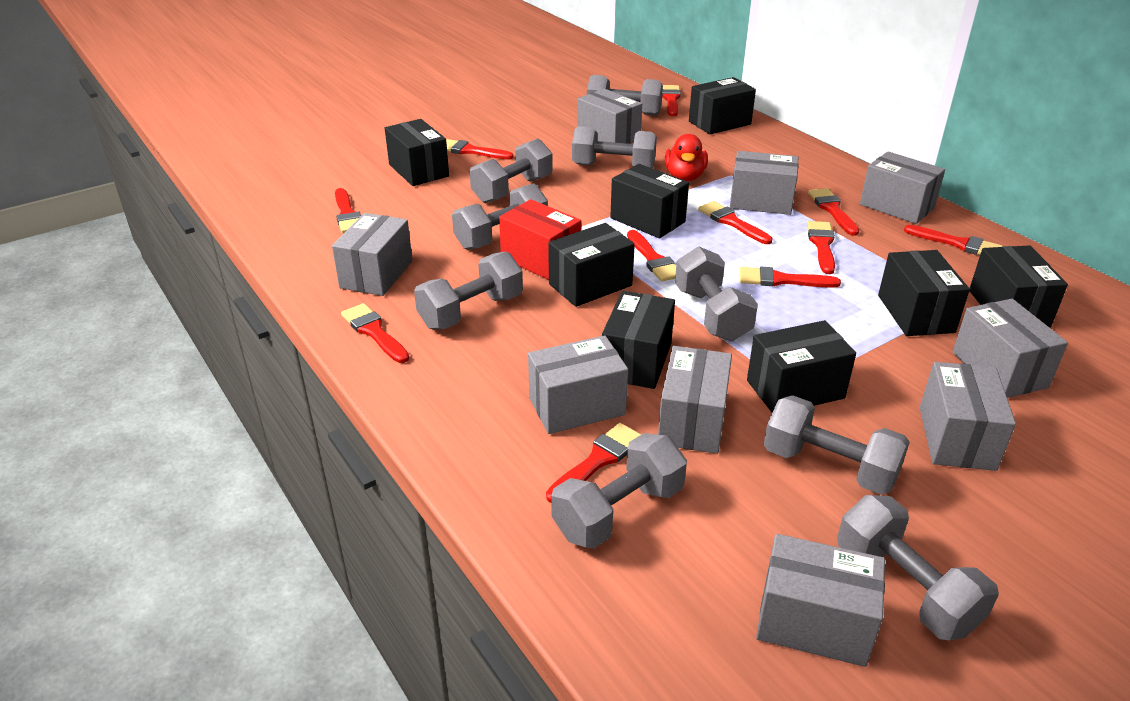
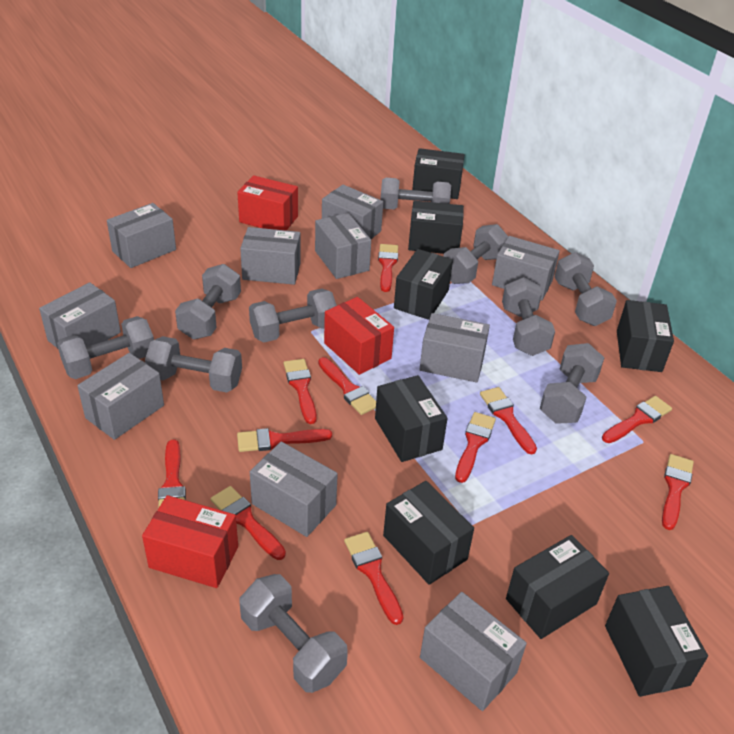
grey box: [332,213,412,296] [528,335,628,434] [577,89,642,144] [658,346,732,454] [730,151,799,215] [756,534,885,667] [860,151,945,224] [920,362,1016,471] [953,299,1068,398] = 9 -> [39,282,121,350] [77,353,164,440] [107,203,176,268] [240,227,301,285] [250,442,338,537] [315,213,371,279] [322,185,383,239] [419,313,490,383] [420,592,527,711] [492,236,560,300] = 10
grey dumbbell: [414,252,523,329] [452,183,548,250] [470,139,553,203] [551,433,687,549] [572,126,657,169] [587,75,663,116] [675,247,758,341] [764,395,909,495] [837,495,999,640] = 9 -> [57,316,154,379] [145,336,242,393] [175,264,241,339] [240,574,348,693] [249,289,337,342] [380,178,451,209] [444,224,508,284] [502,277,555,356] [540,343,604,424] [555,252,617,326] = 10
red box: [499,199,581,280] = 1 -> [142,495,238,588] [237,175,298,231] [324,297,394,375] = 3
red duck: [665,134,708,181] = 1 -> none = 0

